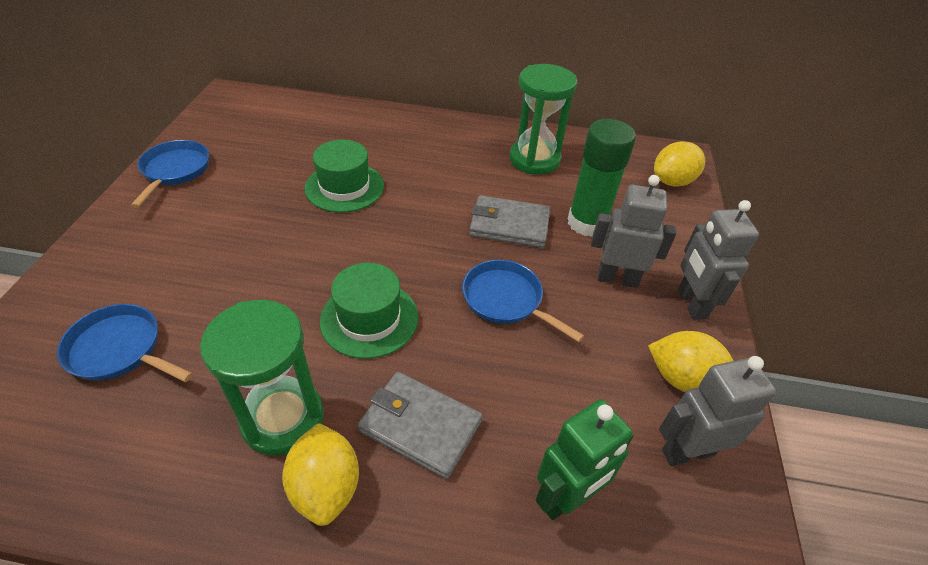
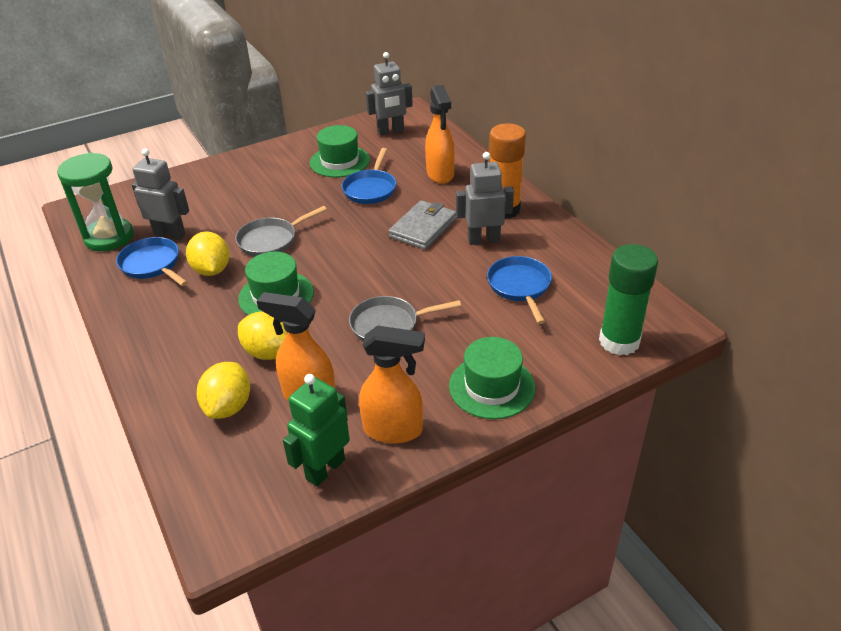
green hat: [304,140,384,213] [320,263,418,359] = 2 -> [238,252,314,315] [310,125,370,178] [449,337,535,419] = 3
green hourglass: [200,300,324,456] [509,64,577,175] = 2 -> [57,152,134,251] = 1
grey pan: none = 0 -> [235,206,327,257] [349,296,461,341] = 2
grey wallet: [358,372,482,479] [469,195,550,248] = 2 -> [388,200,457,250] = 1
orange glue stick: none = 0 -> [489,123,526,219] = 1
orange spray bottle: none = 0 -> [257,292,335,401] [359,325,425,443] [425,85,455,184] = 3

